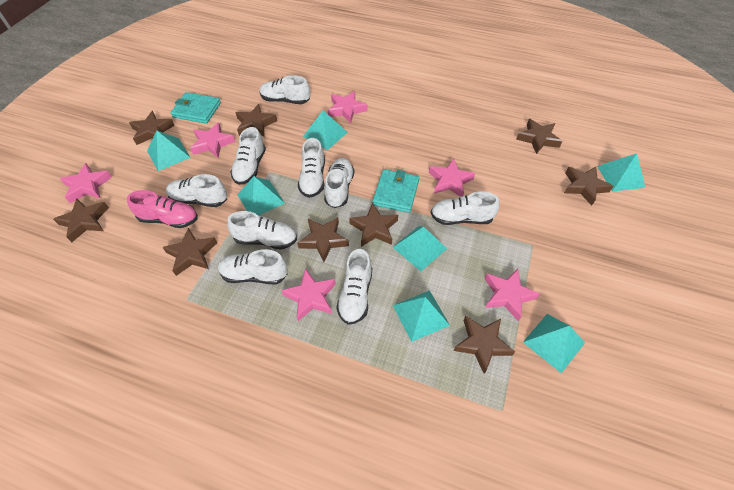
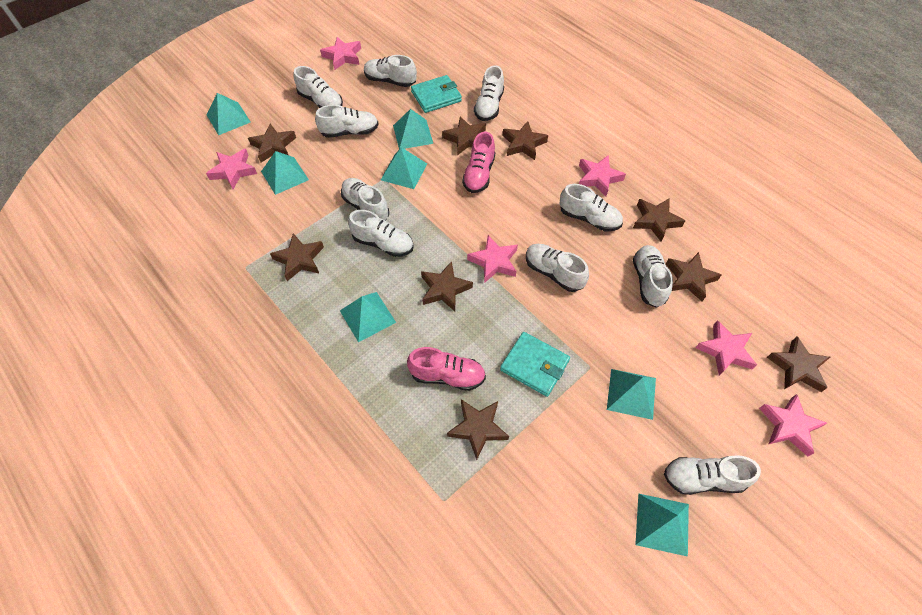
pink shoe: [127,190,198,228] = 1 -> [407,347,486,391] [462,132,495,193] = 2
white shoe: [166,174,227,207] [218,249,288,284] [227,211,297,250] [231,127,266,185] [260,75,310,104] [298,138,325,198] [324,158,354,208] [336,249,372,325] [430,191,500,225] = 9 -> [293,66,343,108] [315,105,379,138] [341,178,389,221] [348,210,414,257] [364,55,417,87] [474,65,504,121] [526,244,589,292] [559,184,623,231] [633,245,673,308] [664,455,761,495] = 10

